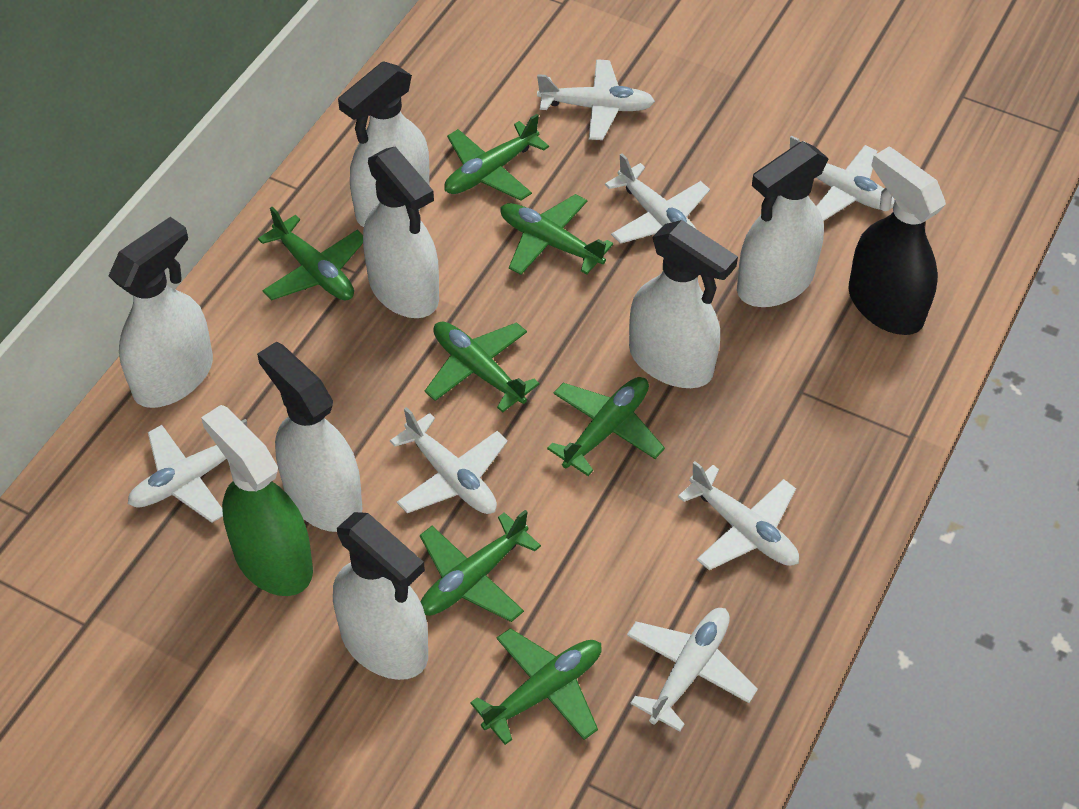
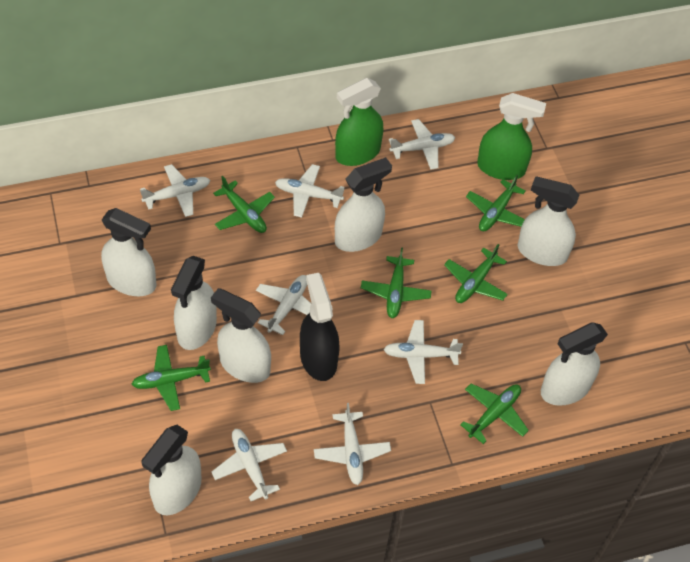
green plane: [258,207,363,300] [420,510,541,622] [425,321,540,413] [444,114,549,201] [470,628,602,745] [500,194,613,275] [547,377,665,476] = 7 -> [132,345,211,411] [213,176,275,233] [361,247,432,318] [444,244,508,303] [460,384,529,444] [466,174,526,231] = 6
green spray bottle: [201,405,313,596] = 1 -> [335,78,383,166] [477,93,546,180] = 2

